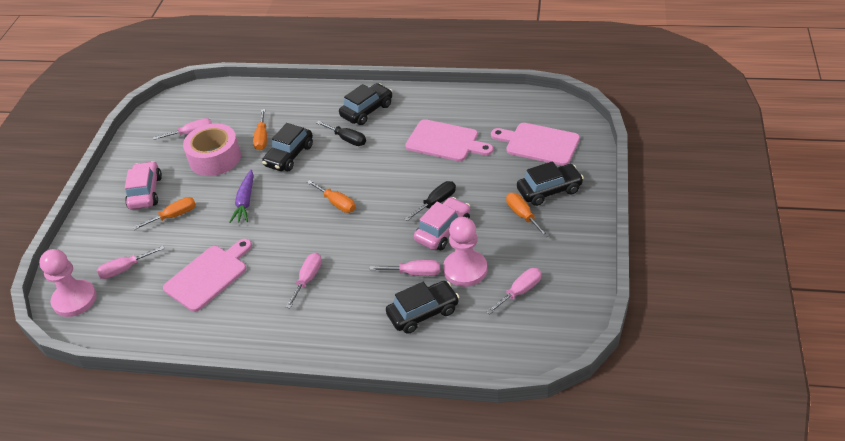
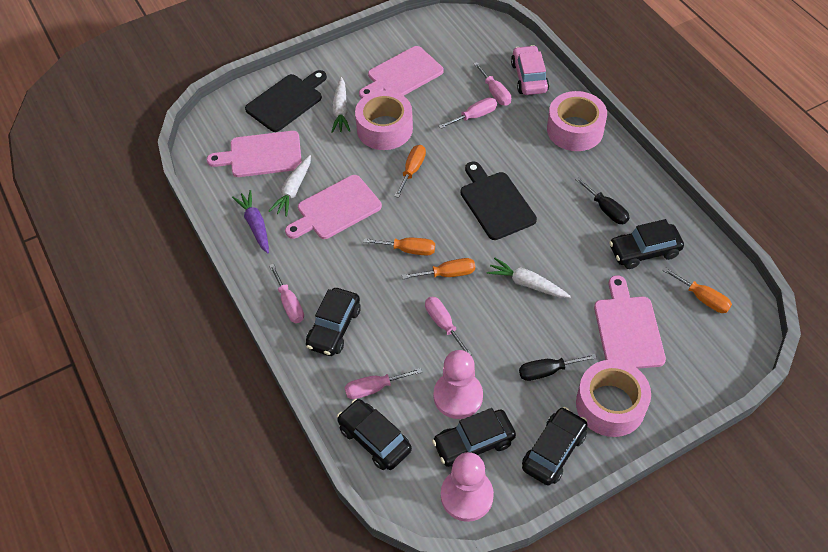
black car: [262,123,313,172] [339,83,392,125] [386,281,459,334] [517,161,584,206] = 4 -> [306,288,361,356] [337,399,412,470] [432,408,516,467] [522,407,587,485] [609,219,684,269] = 5
black cutting board: none = 0 -> [245,70,327,132] [460,162,537,240] = 2
pink car: [125,161,162,210] [414,197,470,250] = 2 -> [511,45,549,95] = 1
pink cutting board: [163,239,252,312] [405,119,493,161] [491,123,580,166] = 3 -> [207,131,302,177] [285,175,382,239] [359,46,444,99] [594,275,666,369] = 4
pink tape: [183,123,241,176] = 1 -> [355,90,413,150] [547,91,607,151] [576,360,651,437] = 3
white carrot: none = 0 -> [269,155,311,217] [331,77,350,133] [486,258,571,298] = 3

